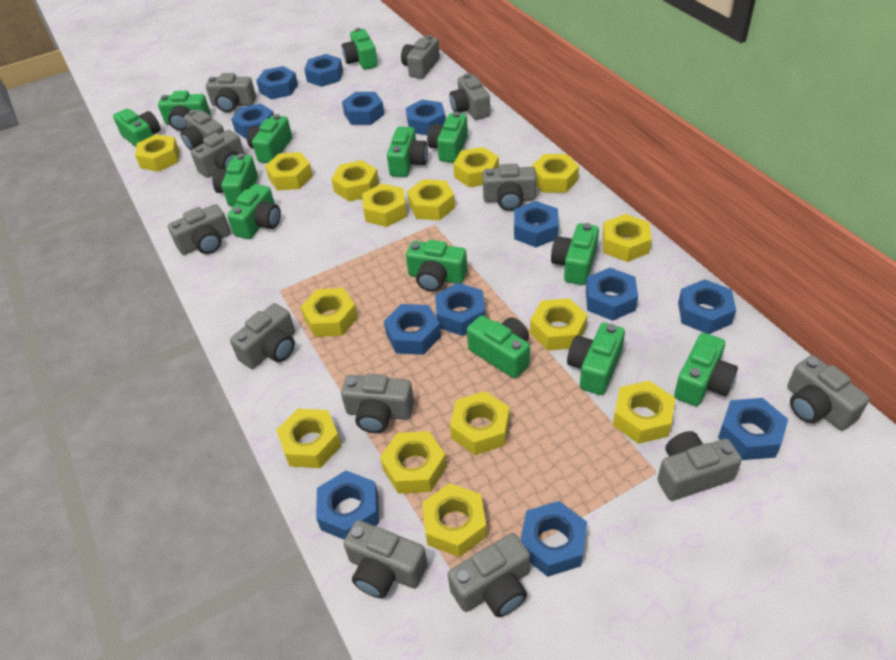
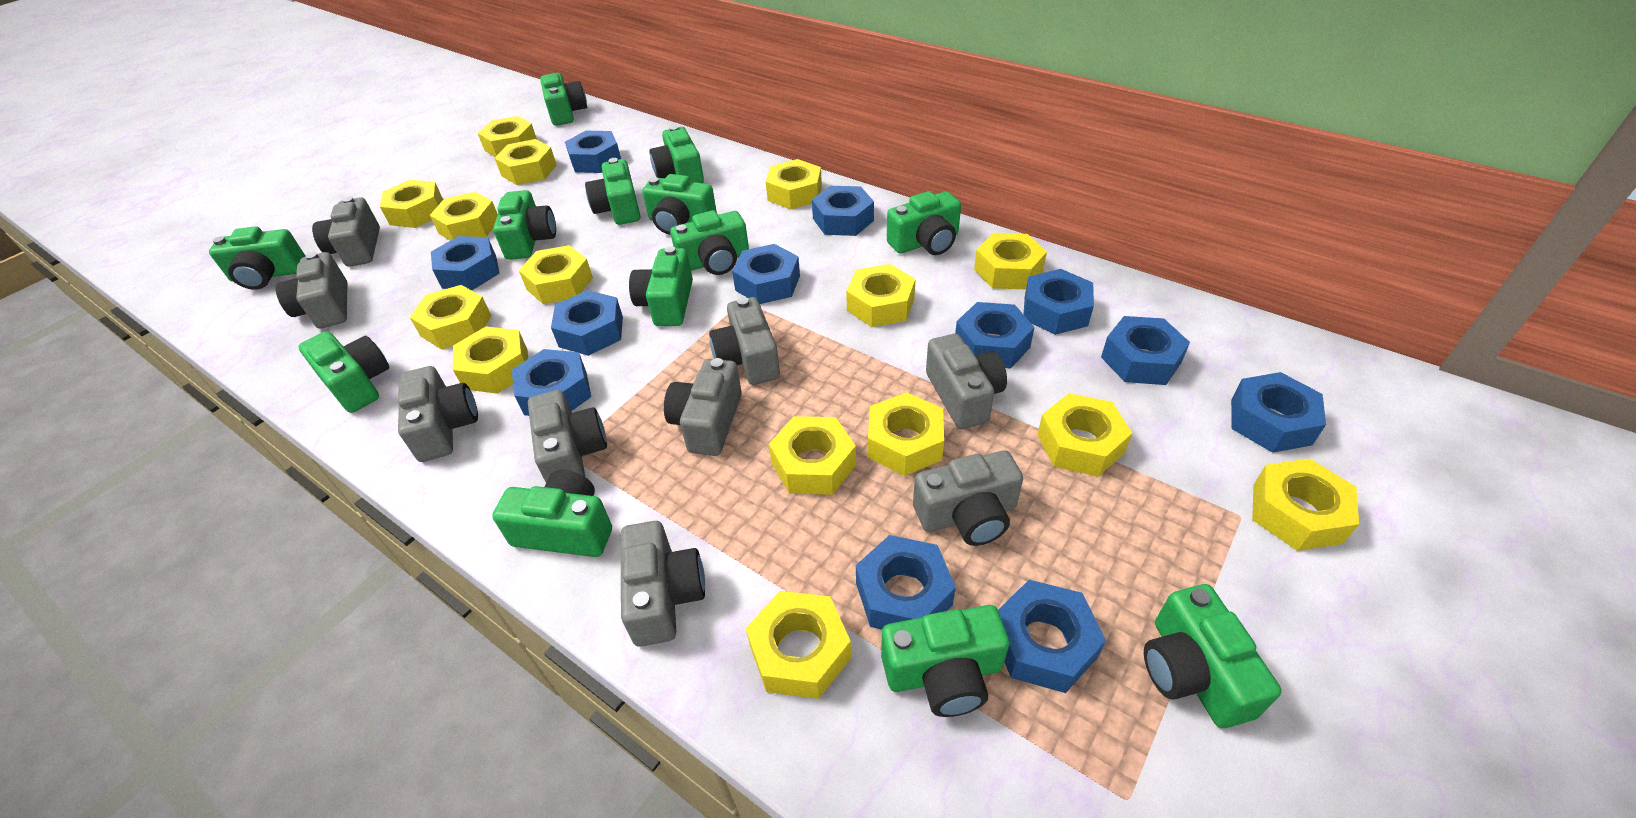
blue nut: [231,104,274,139] [256,66,298,100] [304,54,343,87] [316,470,379,540] [342,92,385,125] [384,304,441,355] [406,100,446,135] [435,283,485,336] [514,201,559,247] [521,501,587,577] [586,268,638,321] [678,279,736,334] [718,398,788,460] = 13 -> [431,236,500,290] [512,349,591,416] [551,290,623,356] [565,131,621,173] [732,244,800,304] [812,186,874,236] [856,535,956,630] [955,302,1035,369] [998,580,1106,693] [1024,269,1094,335] [1101,316,1190,385] [1231,372,1326,453] = 12
grey camera: [168,204,231,255] [181,110,224,151] [191,130,245,178] [206,73,256,112] [230,303,295,369] [341,374,414,433] [343,520,428,598] [401,35,440,79] [448,533,530,617] [450,73,490,120] [482,164,537,211] [657,431,742,501] [787,355,870,431] = 13 -> [275,252,348,329] [312,196,380,267] [398,366,478,462] [528,390,607,483] [621,521,705,647] [664,358,742,456] [709,297,780,385] [913,450,1023,546] [926,334,1007,429] = 9

